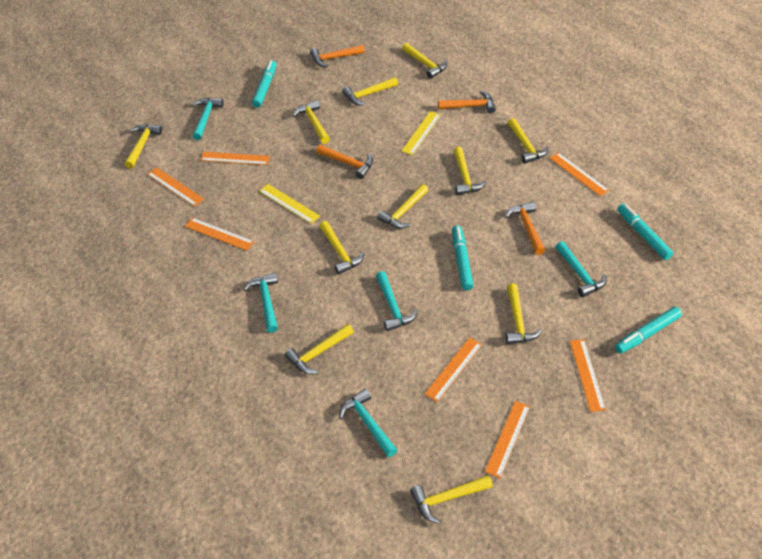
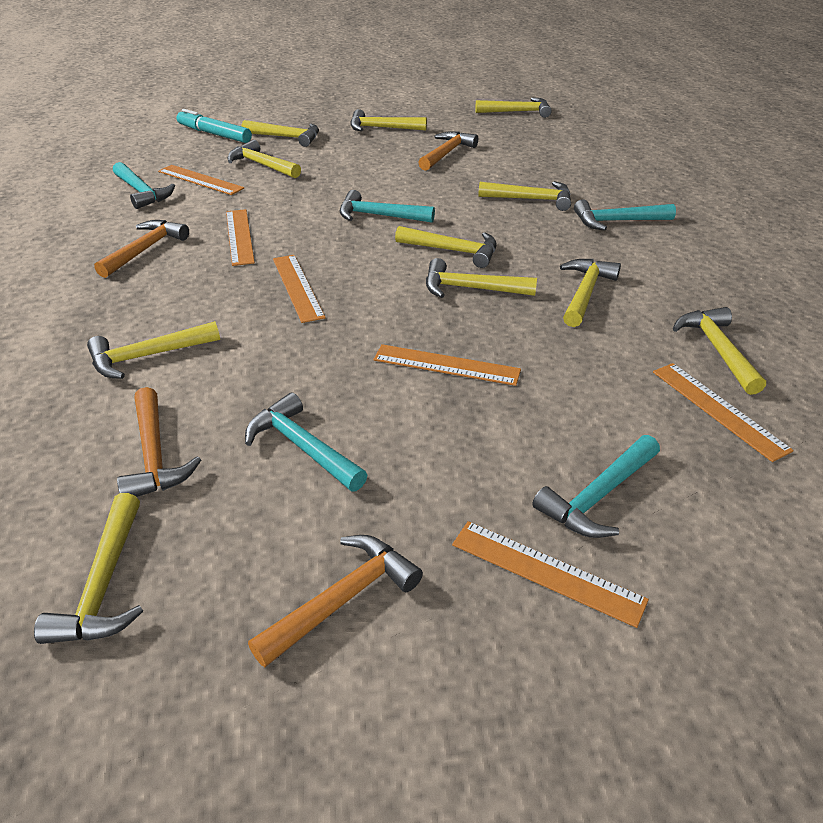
orange ruler: [147,167,204,207] [185,217,254,251] [200,152,270,165] [425,337,482,402] [485,401,530,478] [550,153,609,196] [570,339,606,412] = 7 -> [158,165,244,195] [226,209,255,266] [273,255,326,323] [373,344,521,386] [452,521,649,628] [653,363,794,462] = 6
turquoise marker: [252,60,277,108] [452,226,474,291] [615,307,682,354] [617,204,673,260] = 4 -> [177,109,252,143] = 1
yellow ruler: [259,184,320,224] [401,111,441,155] = 2 -> none = 0

